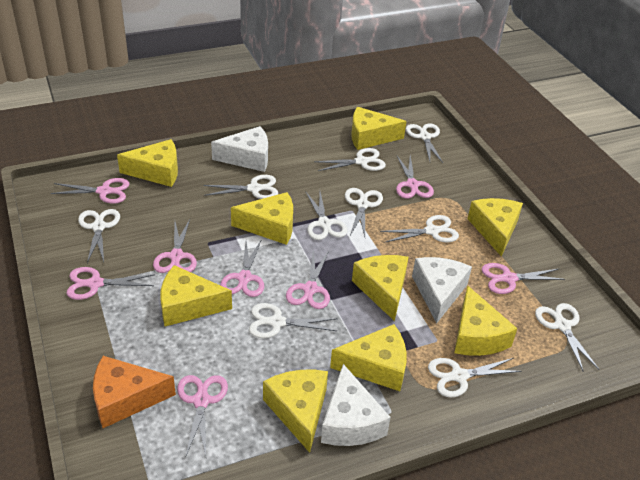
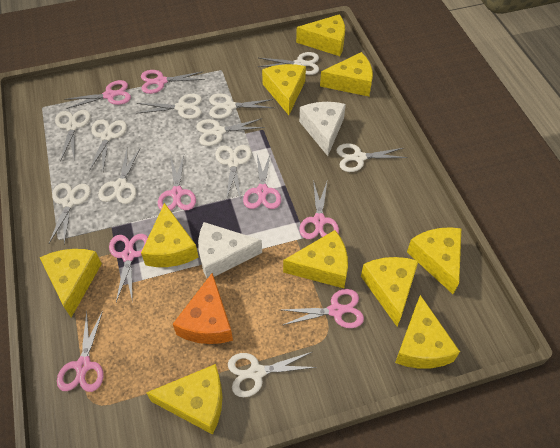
white cheese: [211,126,268,172] [321,364,391,446] [412,257,472,324] = 3 -> [198,222,262,279] [299,102,346,156] = 2
white scissors: [78,209,120,263] [203,175,278,199] [249,303,338,338] [306,192,348,240] [314,148,386,171] [345,188,383,237] [380,215,459,242] [406,123,443,163] [428,358,521,398] [535,303,599,371] = 10 -> [49,183,91,244] [55,110,90,162] [89,119,127,171] [98,149,140,204] [136,94,202,119] [196,118,265,146] [209,93,274,119] [215,145,252,200] [228,352,317,397] [258,52,319,75] [336,143,408,172] = 11
yellow cheese: [117,139,178,187] [160,265,232,326] [231,192,293,245] [263,370,328,453] [330,324,407,391] [351,107,406,150] [352,255,409,321] [454,286,517,356] [467,198,523,257] = 9 -> [40,249,102,317] [141,203,199,267] [147,364,222,435] [262,64,306,115] [283,230,348,288] [296,14,345,56] [320,52,373,97] [361,257,418,327] [395,295,460,369] [407,227,461,294] = 10

